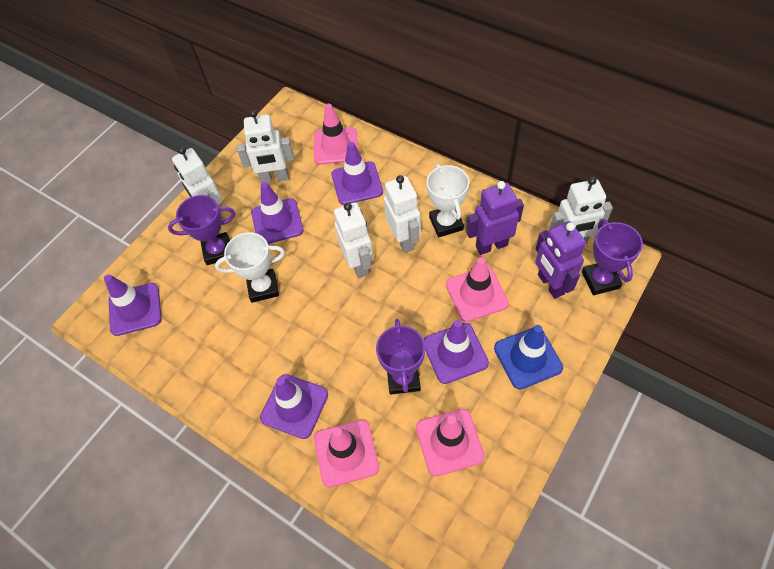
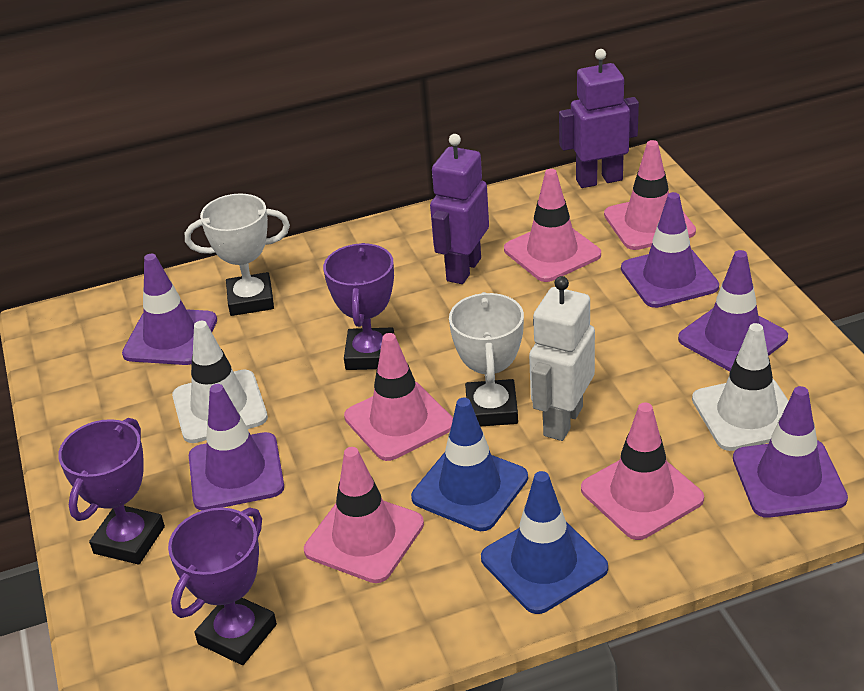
blue traffic cone: [494,325,563,389] = 1 -> [411,398,528,531] [481,471,608,614] = 2
pink traffic cone: [314,103,358,165] [314,420,379,487] [416,409,485,476] [446,257,509,322] = 4 -> [304,447,424,583] [344,333,453,461] [504,169,601,282] [581,403,704,540] [604,140,696,250] = 5
white robot: [172,147,223,220] [237,110,294,183] [334,202,373,278] [384,175,421,253] [549,176,613,244] = 5 -> [529,276,595,441] = 1
white traffic cone: none = 0 -> [172,321,268,443] [692,323,789,451] = 2

